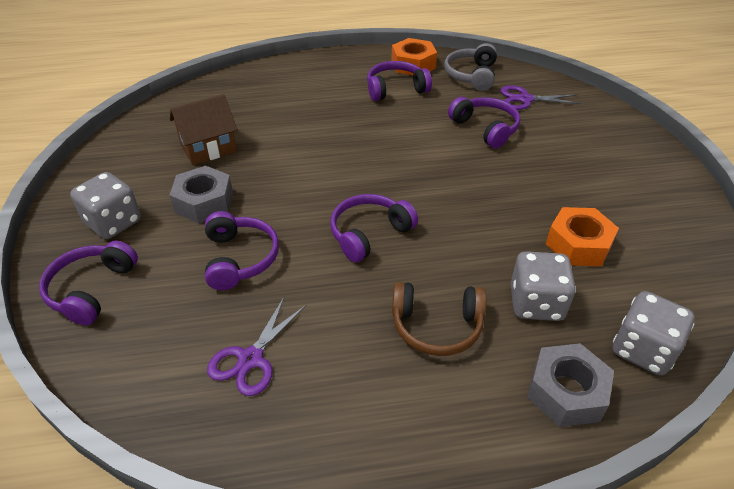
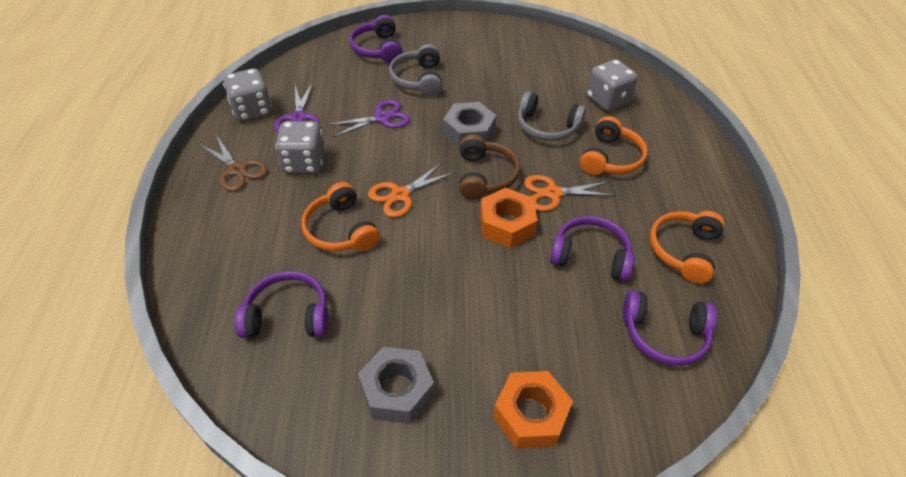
brown house: [170,94,238,165] = 1 -> none = 0
brown scissors: none = 0 -> [199,135,268,192] = 1
grey headphones: [444,43,497,91] = 1 -> [389,44,442,97] [518,91,586,141] = 2
orange headphones: none = 0 -> [301,182,380,252] [580,116,648,175] [649,211,725,284] = 3
orange scissors: none = 0 -> [368,163,455,217] [524,175,616,211] = 2
purple headphones: [39,241,138,325] [205,211,279,290] [330,194,418,262] [367,61,432,101] [448,97,520,148] = 5 -> [235,271,329,338] [349,15,402,63] [550,216,634,281] [623,290,717,366] = 4

